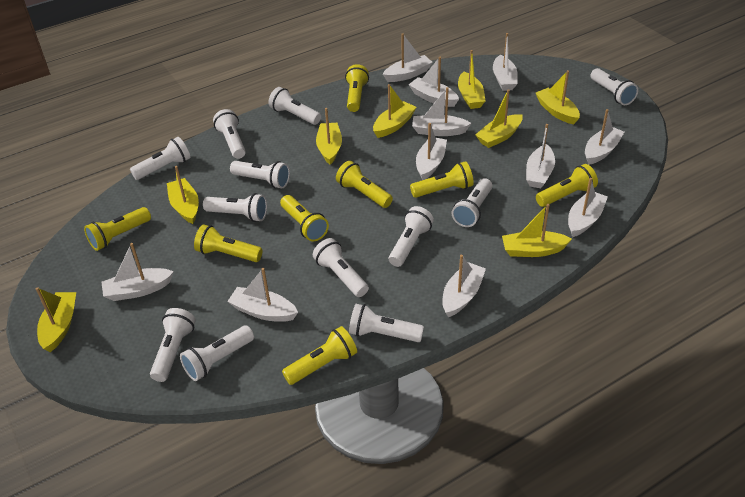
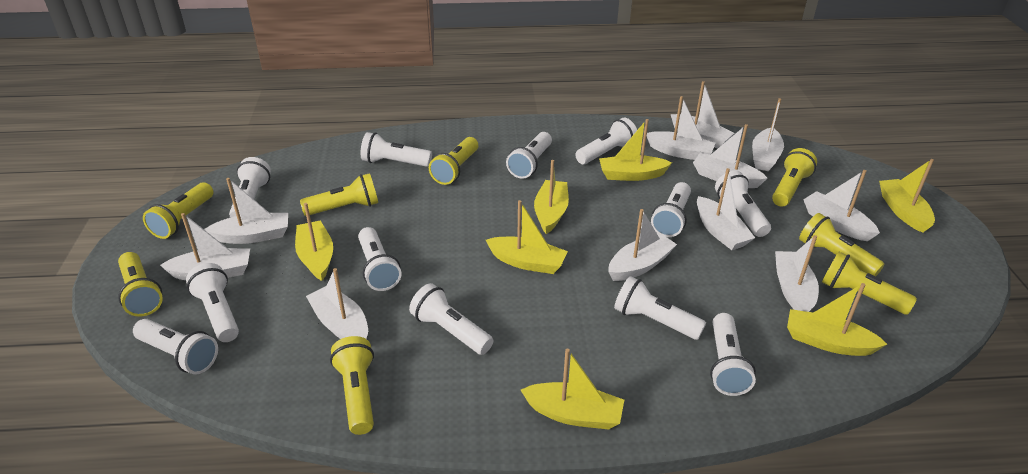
yellow boat: [36,287,76,352] [167,166,199,224] [316,108,342,165] [373,84,417,138] [458,50,485,109] [475,89,523,148] [502,204,572,257] [536,70,580,124] = 8 -> [295,203,333,281] [486,200,568,274] [521,349,624,430] [534,160,569,234] [599,119,672,181] [787,283,887,356] [879,159,935,233] = 7

